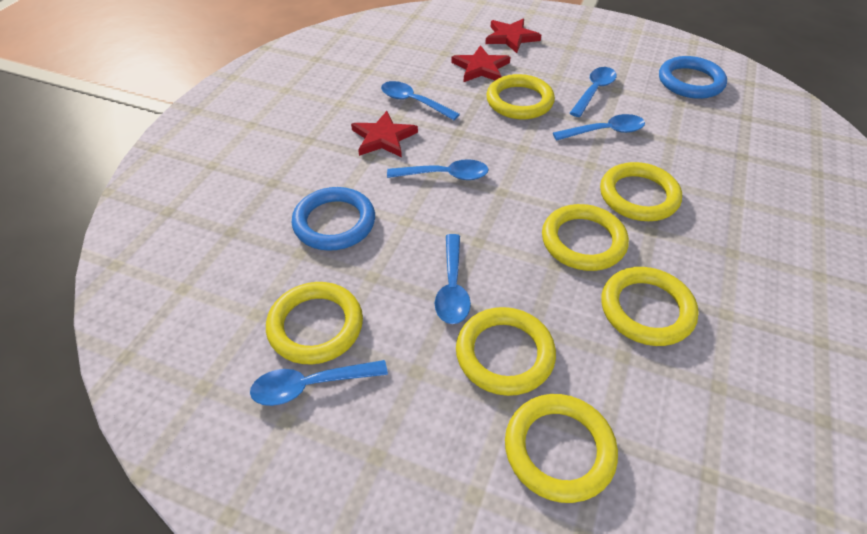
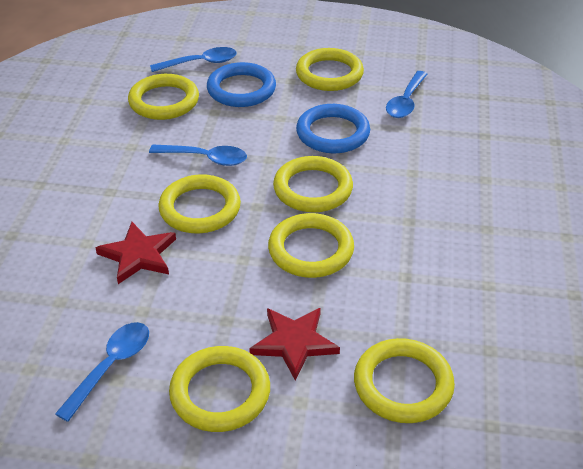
blue spoon: [250,360,388,406] [381,81,460,120] [387,159,489,180] [435,234,471,324] [553,114,645,141] [570,67,616,117] = 6 -> [55,322,149,422] [149,145,247,166] [150,47,237,72] [386,71,427,118] = 4
red star: [351,111,418,157] [451,45,510,82] [485,19,541,53] = 3 -> [95,222,176,284] [249,308,340,381] = 2

